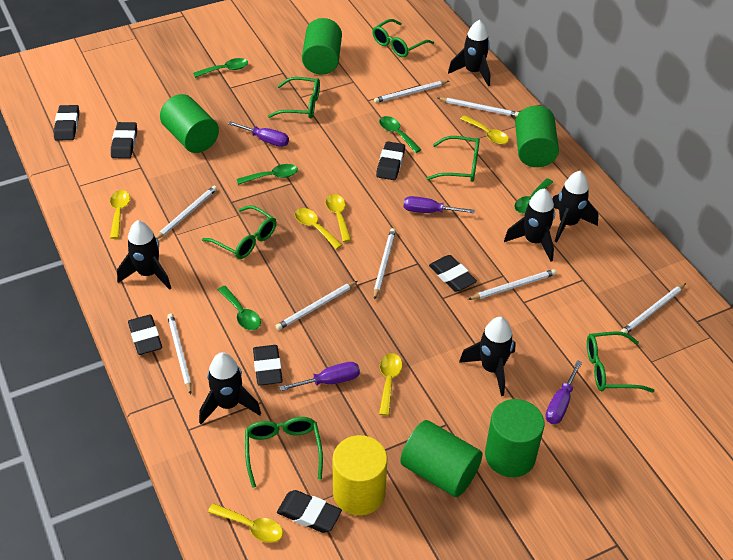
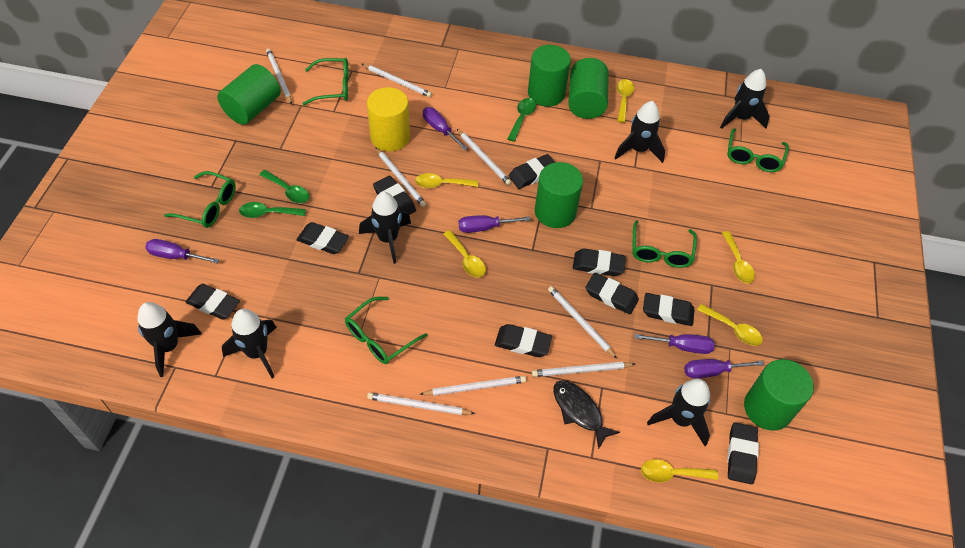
black eraser: [54,105,79,141] [111,122,137,159] [128,315,162,355] [253,345,283,386] [277,490,342,533] [376,141,405,180] [429,255,477,292] = 7 -> [186,284,240,320] [297,222,349,254] [373,176,416,215] [495,324,552,357] [509,154,555,189] [573,248,626,276] [585,273,639,314] [643,293,695,326] [727,423,759,484] = 9
black fish: none = 0 -> [553,380,620,450] = 1
green glasses: [202,205,276,259] [245,417,323,488] [268,77,320,118] [372,19,434,57] [426,136,480,182] [587,331,655,393] = 6 -> [164,171,236,228] [302,58,349,105] [345,297,427,364] [632,220,697,268] [727,128,789,172] = 5
green spoon: [193,58,248,78] [218,286,261,330] [237,164,298,185] [379,116,421,153] [514,178,553,214] = 5 -> [239,202,306,218] [259,170,310,203] [507,98,536,142] = 3
purple screwdriver: [228,121,289,147] [279,362,360,391] [404,196,474,213] [545,360,582,424] = 4 -> [145,239,219,264] [423,107,468,151] [459,215,531,233] [635,334,715,354] [684,359,764,378] = 5

